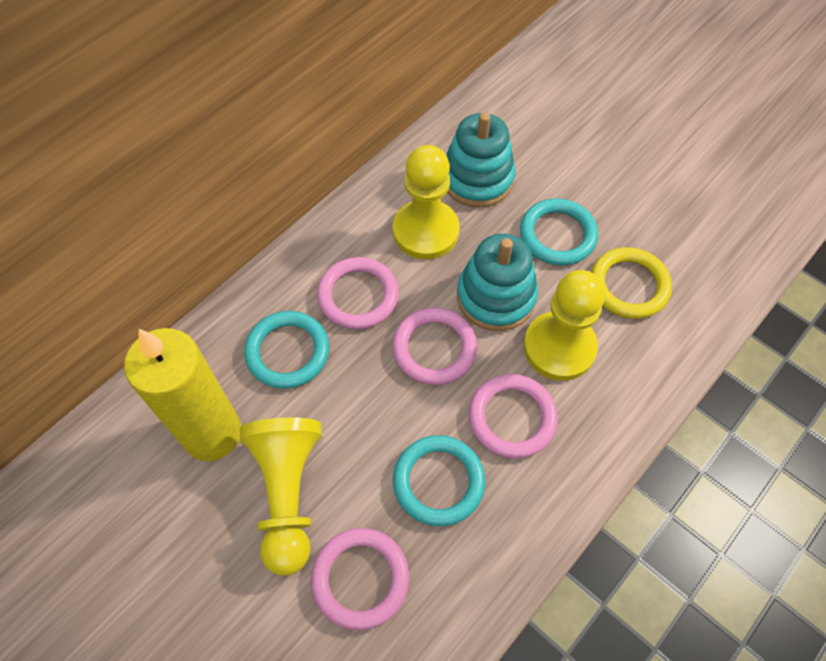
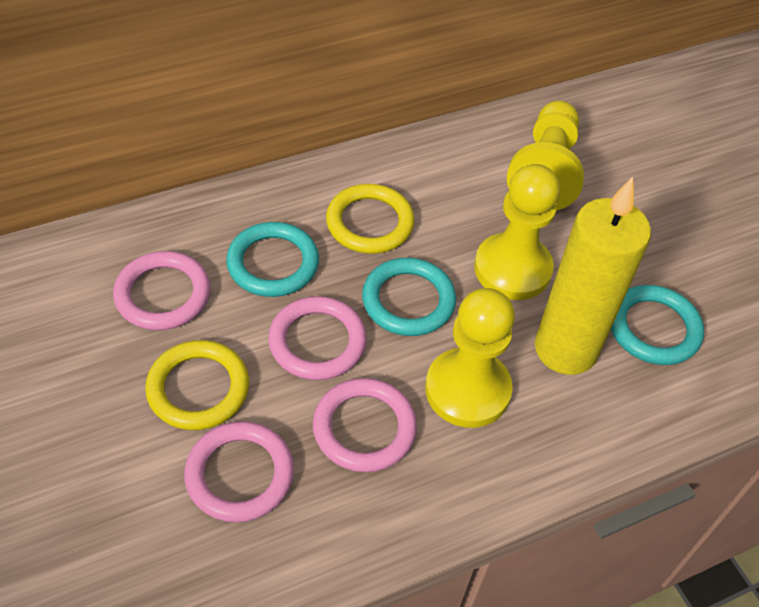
turquoise stacking toy: [446,112,516,208] [457,234,538,331] = 2 -> none = 0
yellow ring: [591,247,672,319] = 1 -> [145,340,249,430] [326,184,415,254] = 2

